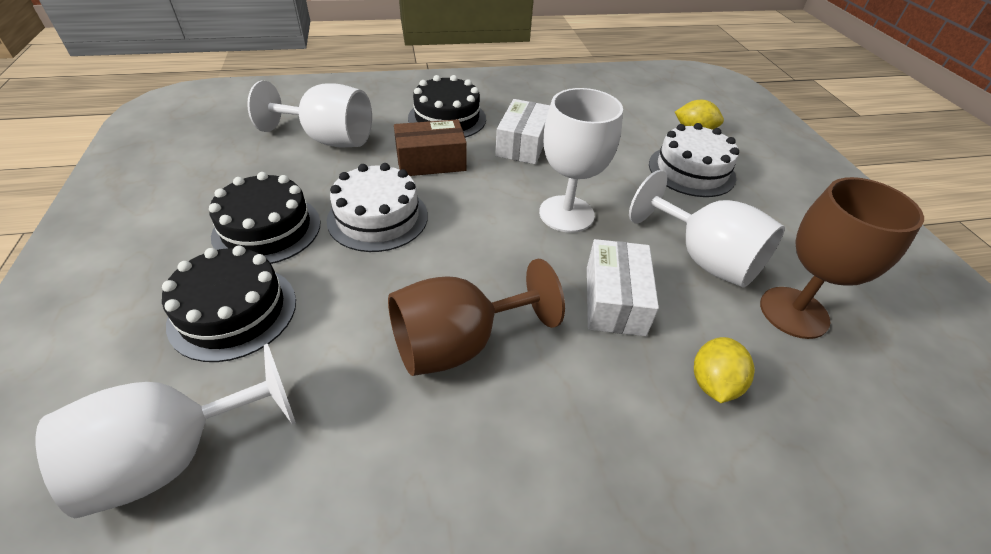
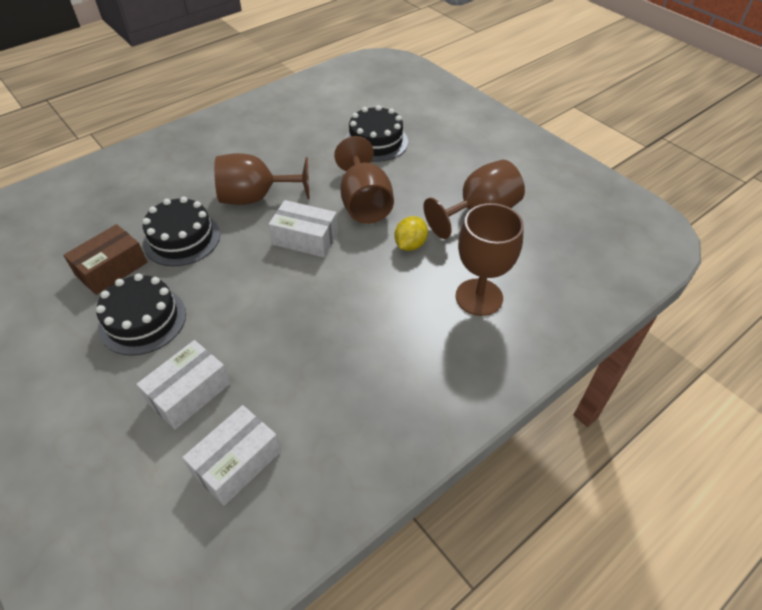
brown goblet: [388,259,565,376] [760,177,924,339] = 2 -> [214,153,310,205] [334,136,394,224] [424,160,525,239] [456,203,524,316] = 4
white box: [495,99,550,164] [587,239,659,336] = 2 -> [136,340,230,429] [182,405,281,506] [268,200,338,257] = 3
white cake: [327,163,428,252] [649,123,739,197] = 2 -> none = 0
white goblet: [36,344,296,518] [247,81,372,147] [539,88,623,233] [629,170,785,288] = 4 -> none = 0
yellow lemon: [675,100,724,130] [694,337,755,403] = 2 -> [394,216,428,251] = 1

